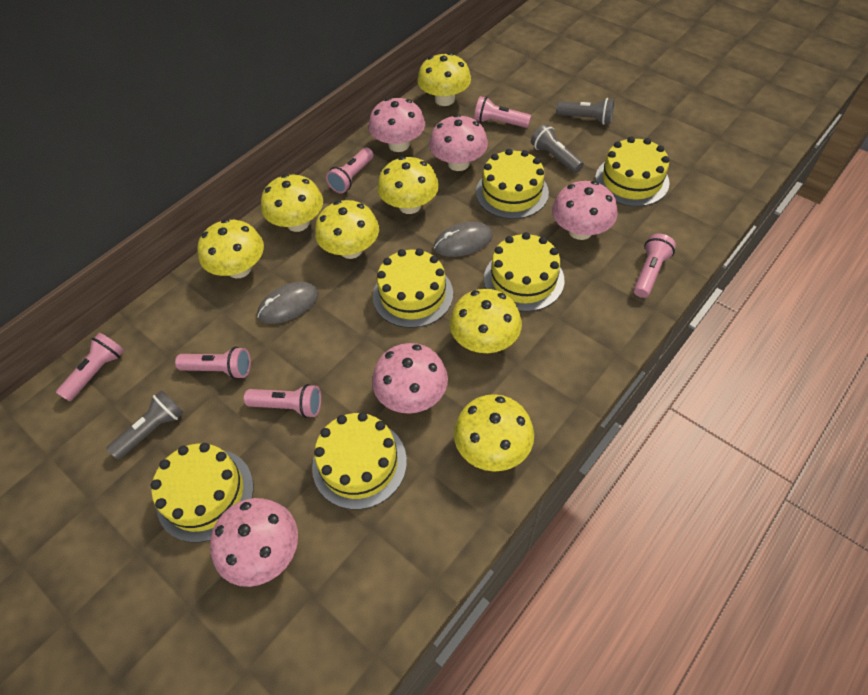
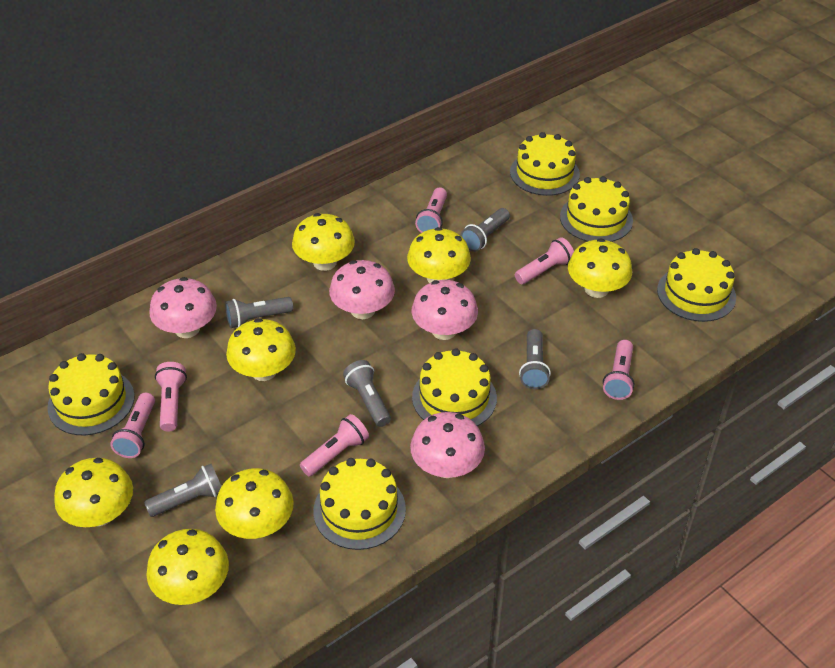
grey flashlight: [106,390,184,460] [531,124,584,173] [556,98,614,125] = 3 -> [144,464,222,517] [225,297,293,328] [343,360,391,427] [460,208,510,252] [519,329,551,389] = 5
grey mouse: [257,282,319,324] [434,222,493,257] = 2 -> none = 0
pink mushroom: [210,498,298,587] [369,98,425,152] [372,343,448,414] [429,114,488,171] [552,181,617,240] = 5 -> [149,277,217,338] [329,260,395,319] [410,412,485,478] [412,280,478,340] = 4

